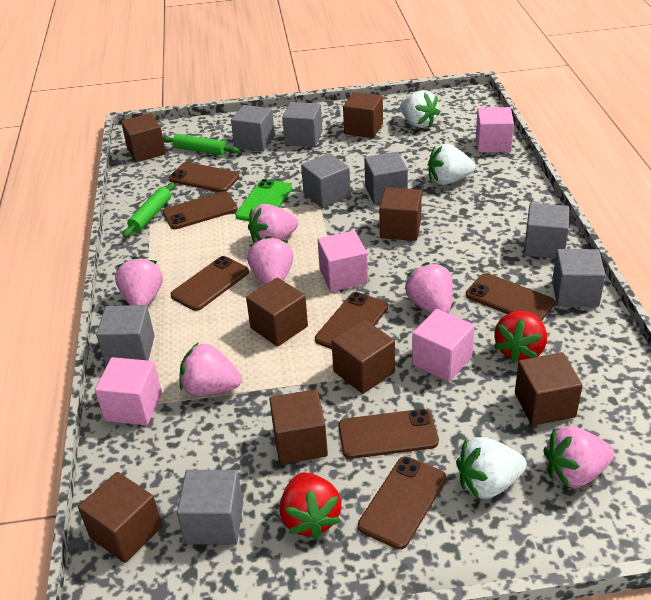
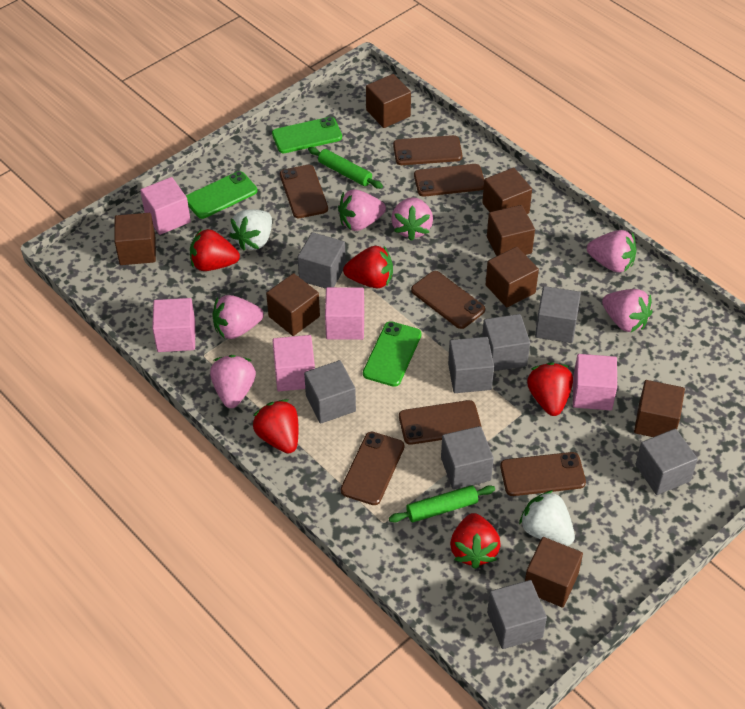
green phone: [235,179,292,221] = 1 -> [186,171,257,219] [272,117,342,153] [363,321,422,387] = 3
pink cube: [95,357,162,425] [318,231,368,292] [412,309,475,382] [476,107,514,153] = 4 -> [140,177,191,235] [152,298,196,352] [272,335,315,391] [325,287,364,340] [573,354,617,410] = 5
red strawberry: [280,472,341,539] [494,311,547,363] = 2 -> [190,228,240,271] [252,399,299,454] [343,246,393,288] [450,513,501,569] [527,362,573,416] = 5
white strawberry: [400,90,440,128] [428,144,475,185] [456,437,527,499] = 3 -> [229,209,272,251] [519,490,575,546] = 2

